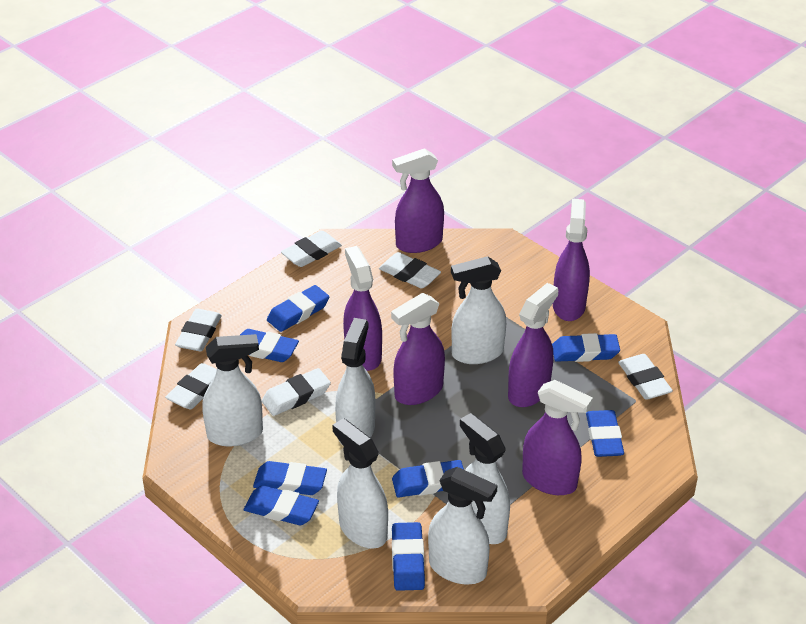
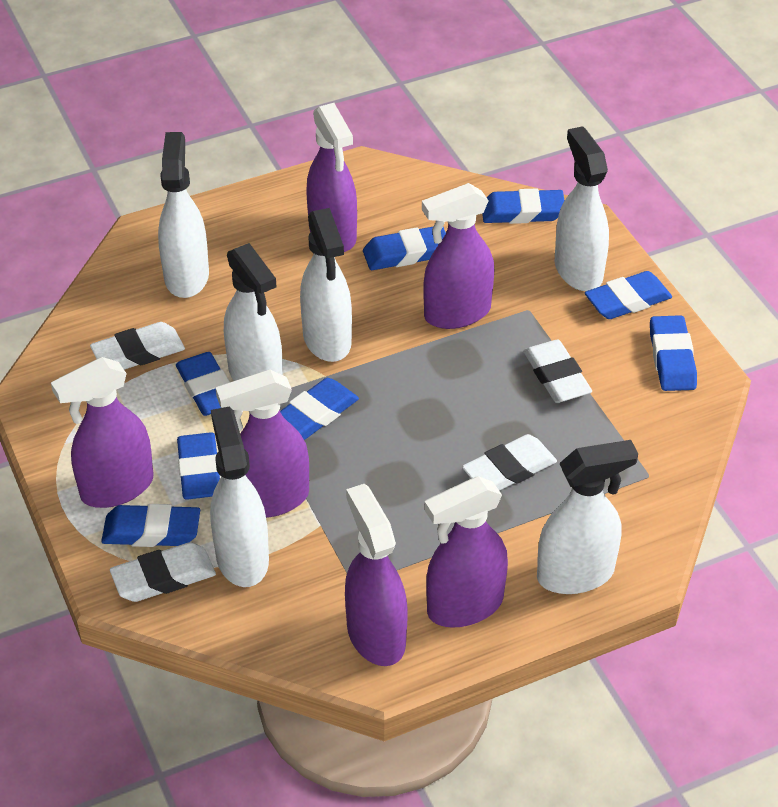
white eraser: [165,363,217,409] [175,309,222,351] [262,368,331,416] [281,231,342,267] [379,252,441,289] [618,354,673,400] = 6 -> [90,322,185,370] [110,542,216,602] [462,434,557,491] [523,340,592,403] = 4

